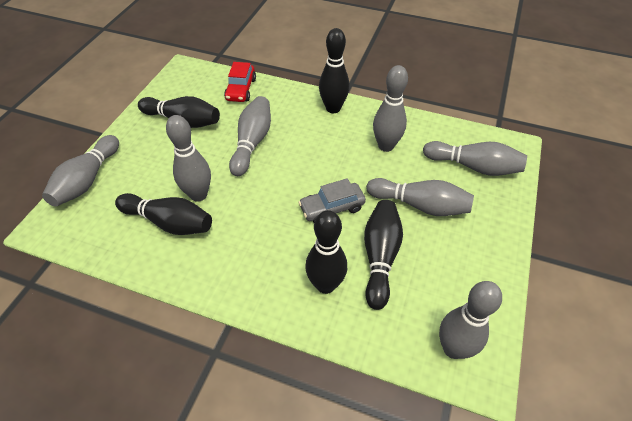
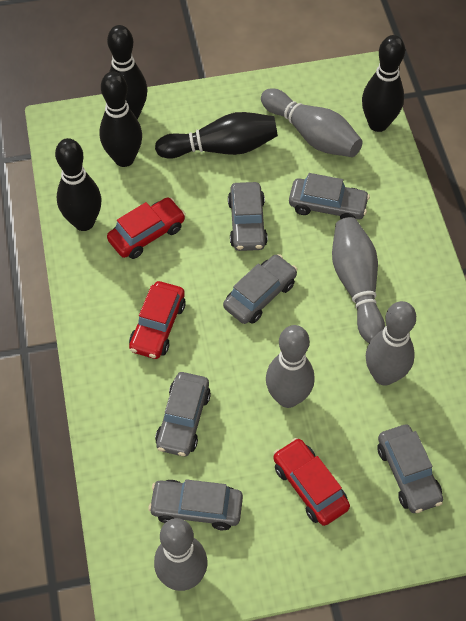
grey bowling pin: [42,135,119,206] [166,115,211,202] [229,96,271,176] [366,178,474,216] [373,65,408,152] [423,141,527,176] [439,281,502,359] = 7 -> [154,518,207,591] [261,88,363,157] [266,325,315,408] [332,217,385,343] [366,301,416,386] = 5
grey car: [298,178,366,222] = 1 -> [148,479,243,530] [155,372,211,456] [223,254,297,324] [228,182,268,251] [289,173,370,220] [377,424,443,513] = 6
red car: [224,62,256,102] = 1 -> [107,197,186,259] [129,281,186,359] [273,438,350,526] = 3

